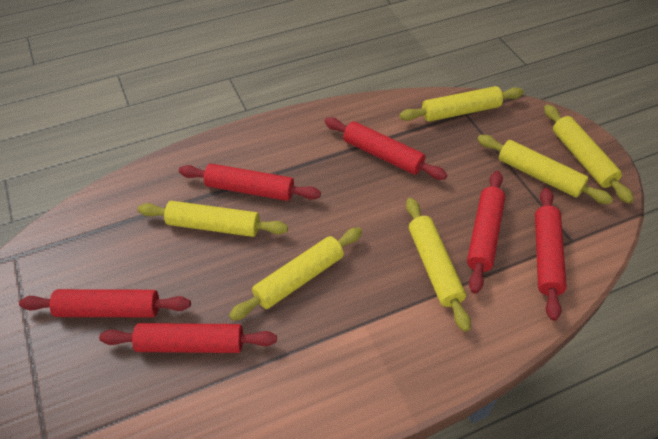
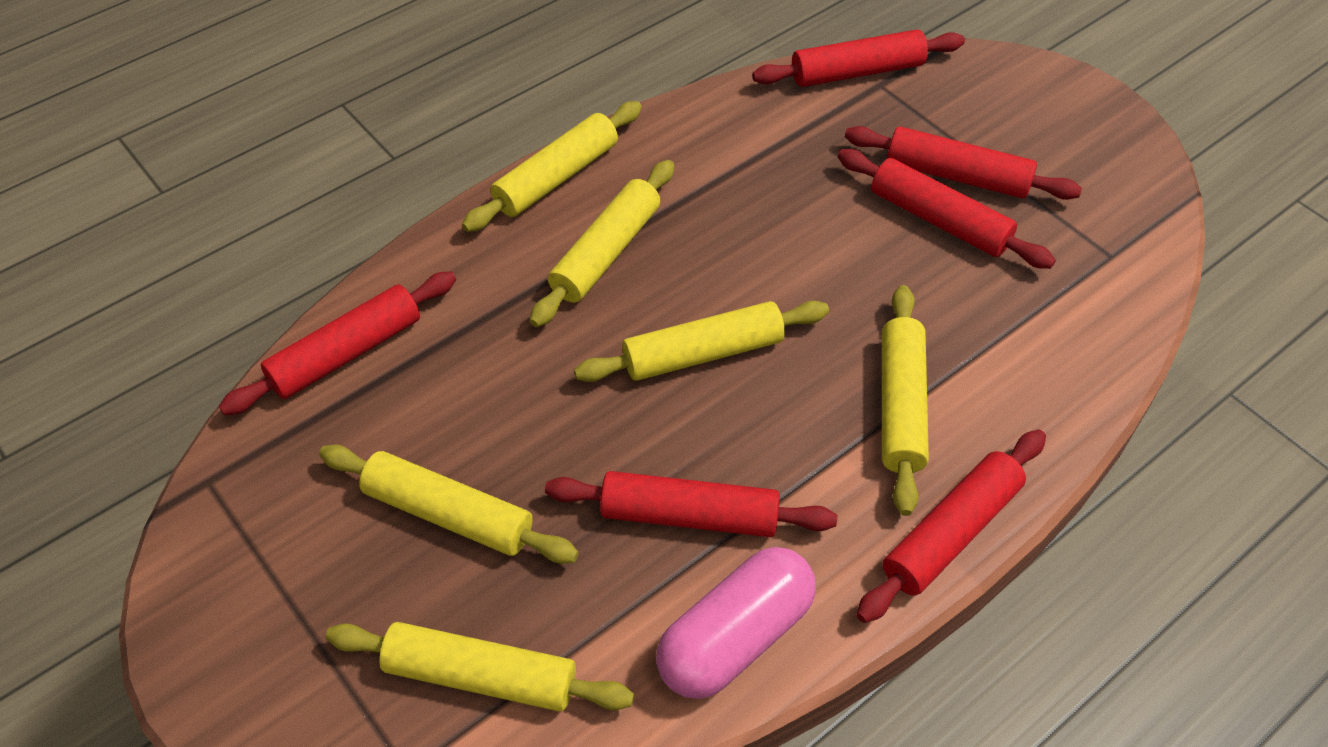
pink capsule: none = 0 -> [656,547,816,699] = 1

